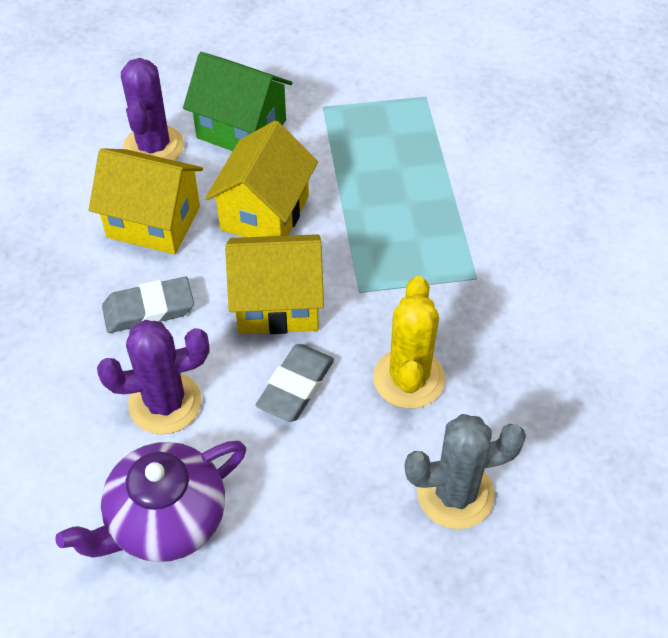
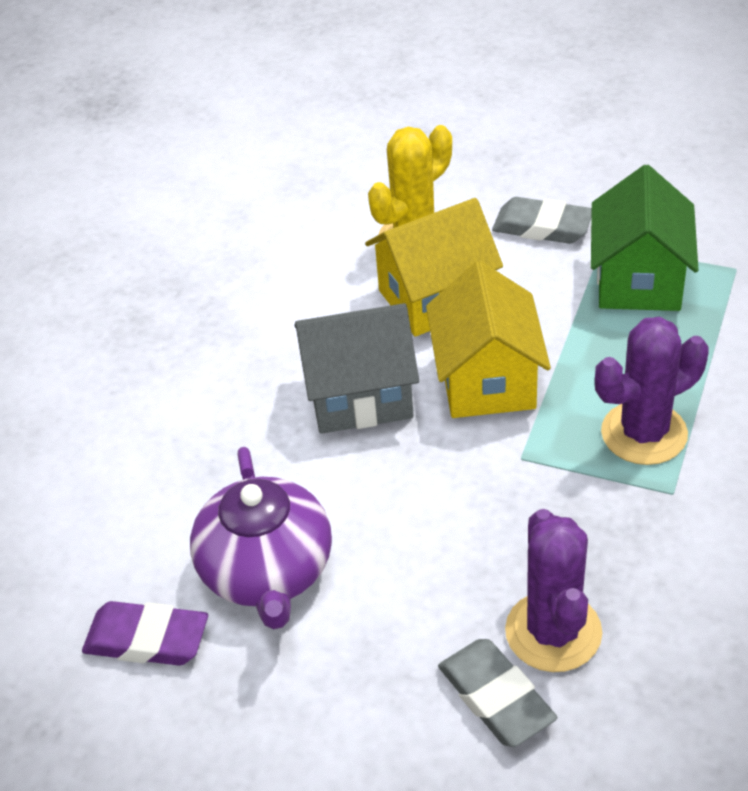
grey cactus: [405,414,526,529] = 1 -> none = 0
grey house: none = 0 -> [294,303,419,434] = 1
purple eraser: none = 0 -> [82,601,208,666] = 1
yellow house: [89,148,203,255] [205,121,318,237] [225,234,324,334] = 3 -> [365,198,503,337] [426,261,551,418] = 2

